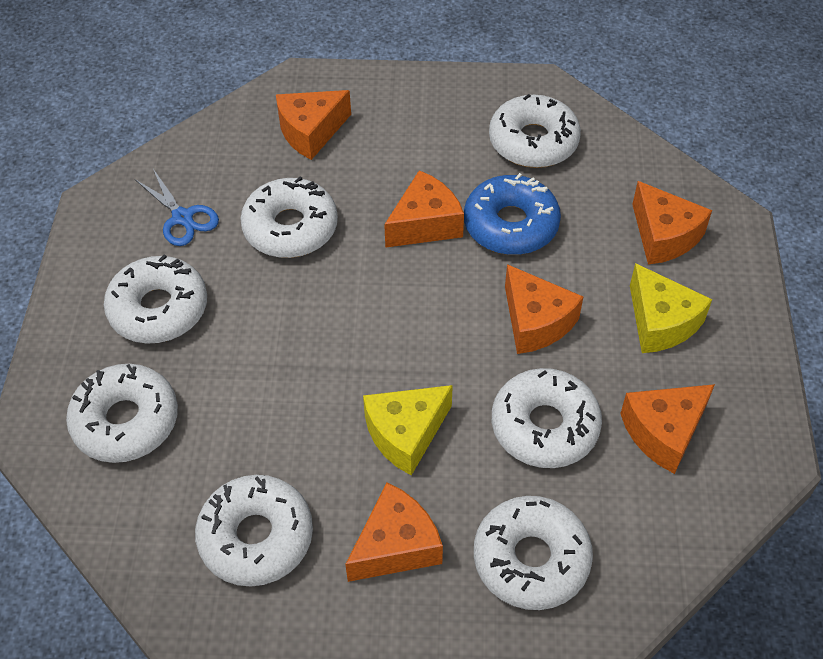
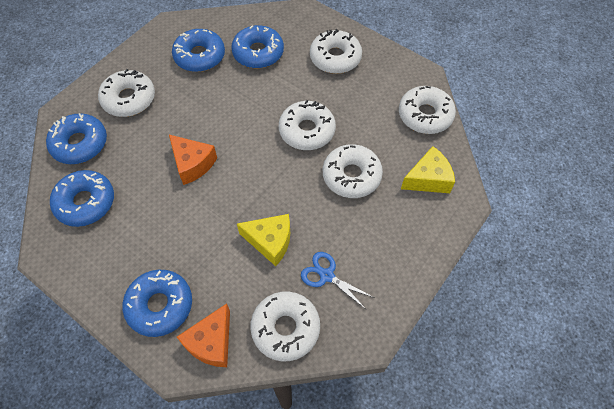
blue donut: [464,173,561,255] = 1 -> [46,113,107,164] [50,170,114,227] [122,270,192,337] [172,29,225,72] [231,25,284,68] = 5
orange cheese: [276,90,351,160] [345,483,443,582] [384,170,464,248] [505,264,583,354] [620,384,715,474] [632,181,712,265] = 6 -> [169,135,217,185] [177,303,230,367] = 2
white donut: [66,364,178,463] [104,255,207,344] [195,475,313,587] [240,176,338,258] [474,496,593,610] [489,94,581,168] [492,368,602,468] = 7 -> [98,69,155,117] [250,291,320,361] [279,100,336,150] [310,29,362,74] [323,144,383,198] [399,86,456,134] = 6

